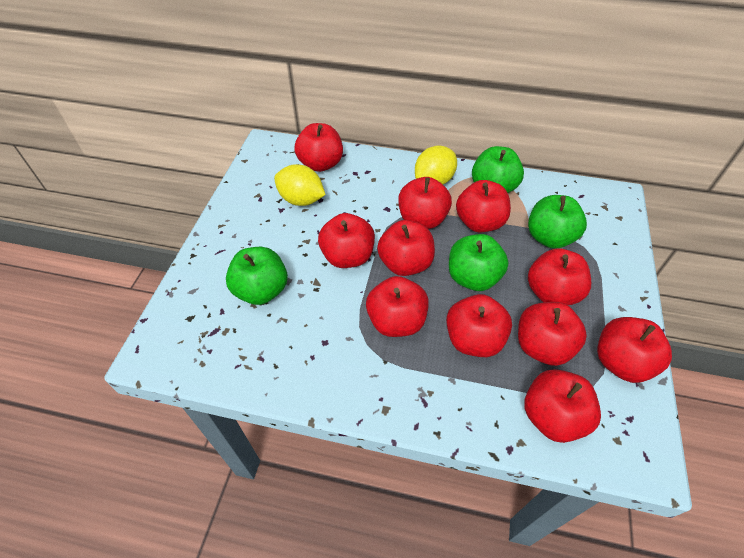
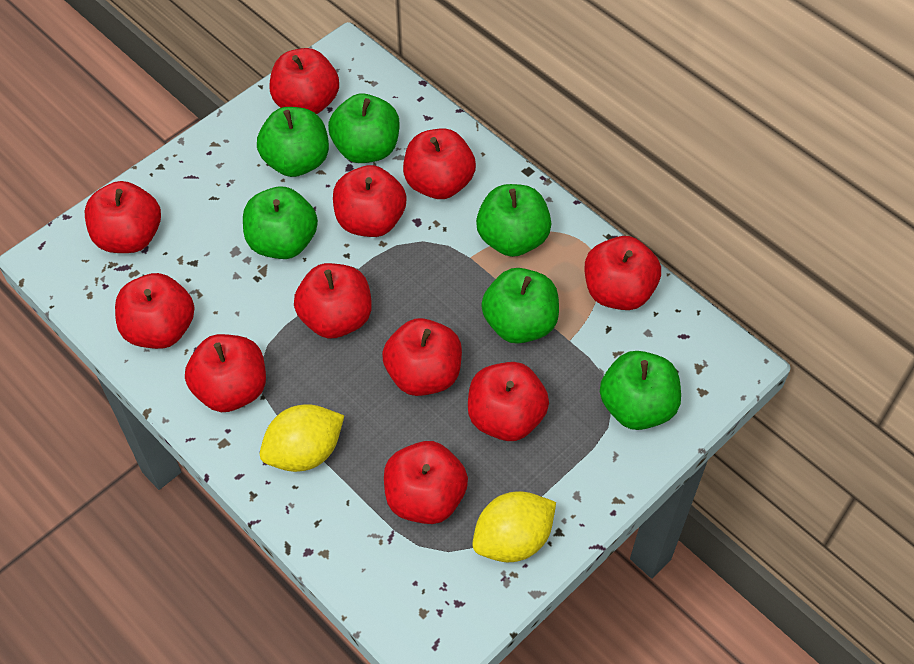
green apple: [226,247,288,305] [449,234,509,291] [472,146,524,193] [528,195,587,249] = 4 -> [243,187,318,259] [257,107,329,177] [328,93,399,163] [476,184,551,257] [481,268,559,344] [600,351,681,430] = 6

